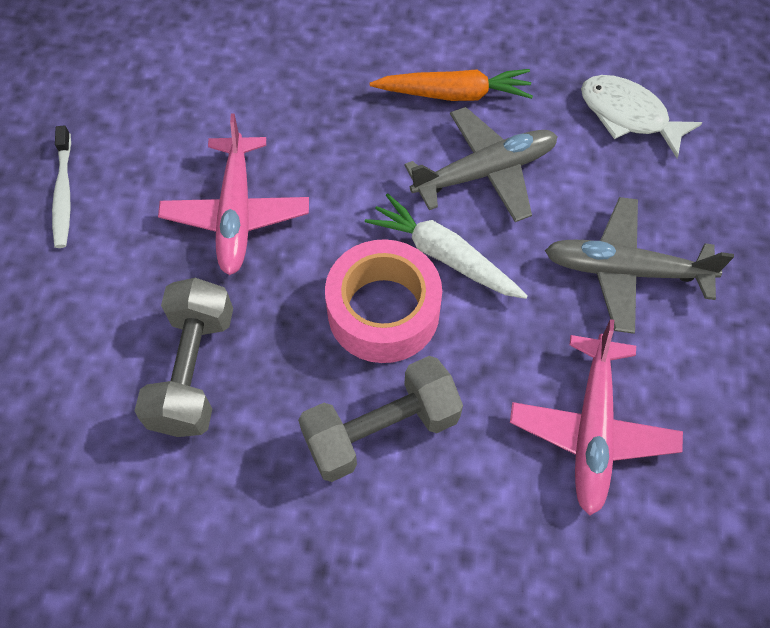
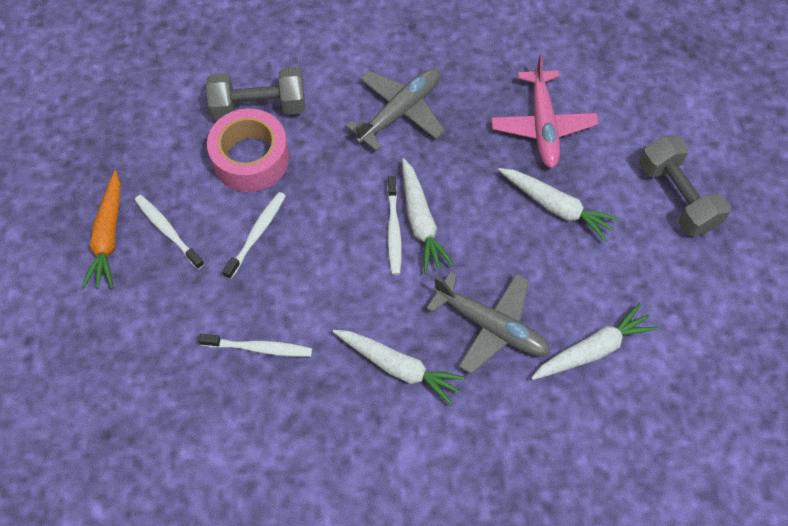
pink plane: [158,113,309,275] [510,319,683,515] = 2 -> [491,54,599,168] = 1
white carrot: [365,193,528,299] = 1 -> [333,330,466,406] [402,158,454,274] [498,168,620,242] [531,303,658,380] = 4
white fish: [581,75,702,158] = 1 -> none = 0
white toothbrush: [52,125,71,248] = 1 -> [135,195,204,270] [198,334,312,357] [222,192,286,280] [387,176,402,275] = 4

